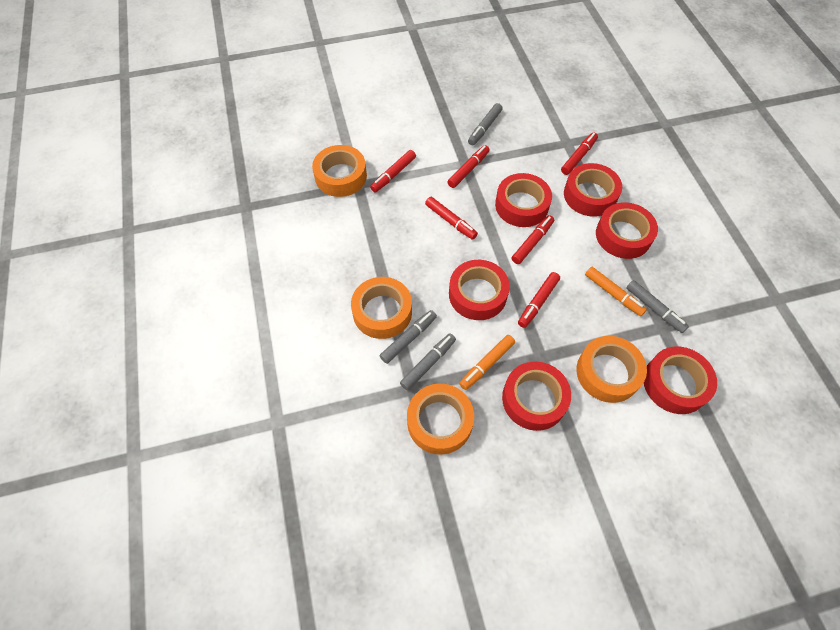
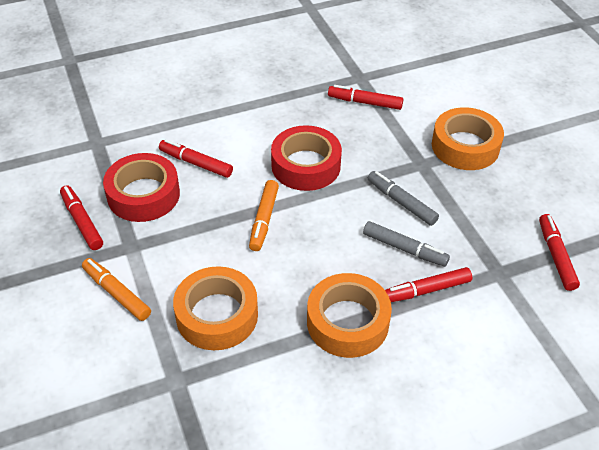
grey marker: [380,310,437,364] [400,333,456,390] [468,103,502,145] [626,280,689,333] = 4 -> [363,221,450,267] [368,171,439,226] = 2
orange tape: [312,145,367,197] [351,277,412,339] [407,384,474,455] [577,336,647,403] = 4 -> [173,266,258,350] [307,273,392,358] [432,107,504,170] = 3
red marker: [370,150,416,192] [425,197,478,240] [447,145,490,188] [512,215,554,264] [518,272,560,328] [561,132,598,175] = 6 -> [60,185,103,250] [159,139,233,178] [328,85,403,110] [385,267,472,302] [539,214,580,291] = 5
red tape: [449,260,510,320] [495,173,552,227] [502,361,571,431] [564,163,622,217] [596,202,658,259] [644,347,717,414] = 6 -> [103,153,180,222] [271,125,342,191] = 2

